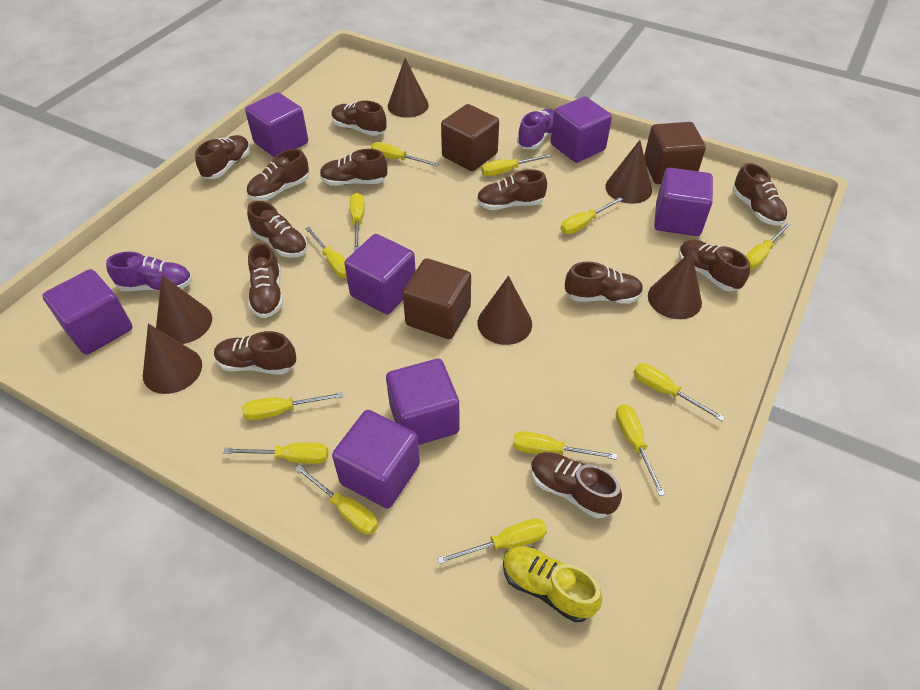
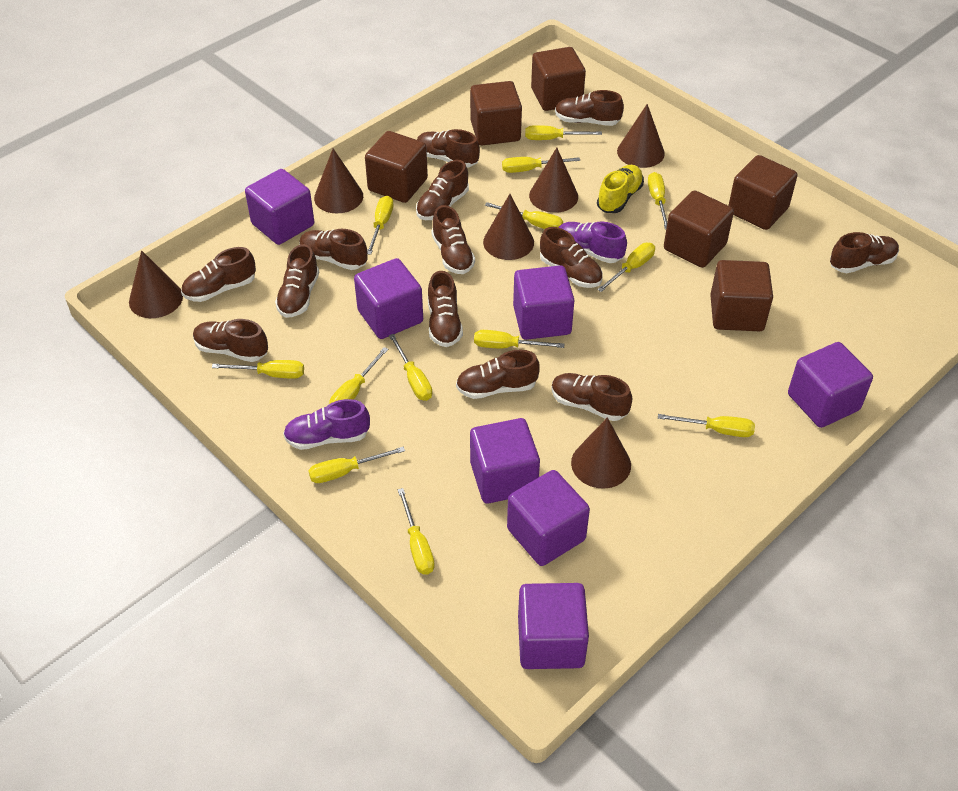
brown cube: [403,258,471,339] [441,104,499,171] [644,122,706,184] = 3 -> [365,131,428,203] [470,81,522,145] [531,47,586,111] [664,190,734,268] [710,260,773,331] [728,155,798,230] = 6
brown shoe: [195,135,250,179] [214,331,296,375] [246,149,309,201] [247,201,308,258] [248,243,283,318] [320,149,387,186] [331,100,386,136] [477,169,547,210] [530,452,622,518] [565,262,643,304] [679,240,750,291] [733,163,787,226] = 12 -> [181,247,256,302] [193,319,268,362] [275,244,319,318] [299,229,368,270] [416,160,469,220] [417,129,480,168] [428,271,463,347] [432,205,475,274] [456,350,540,399] [540,227,603,288] [551,373,632,421] [555,90,624,126] [830,232,899,273] = 13

